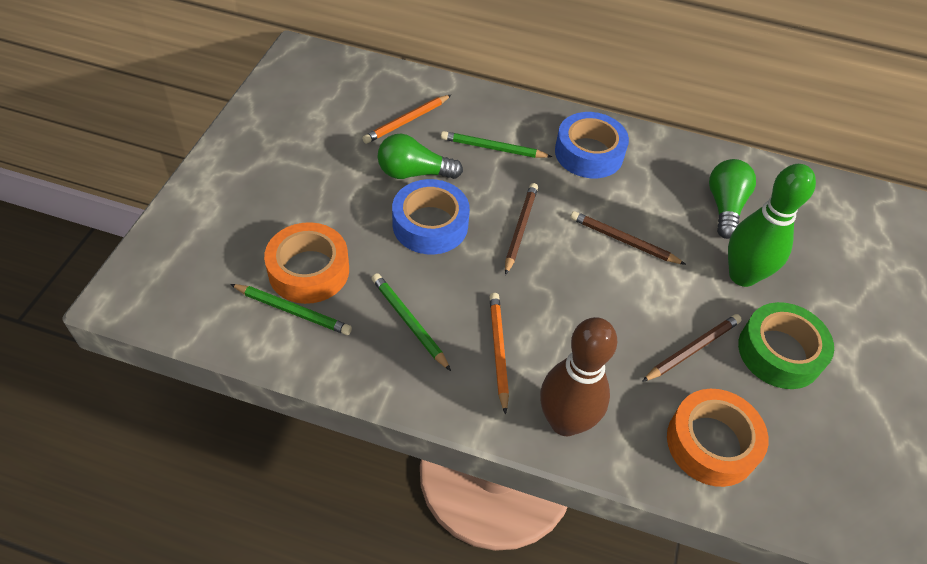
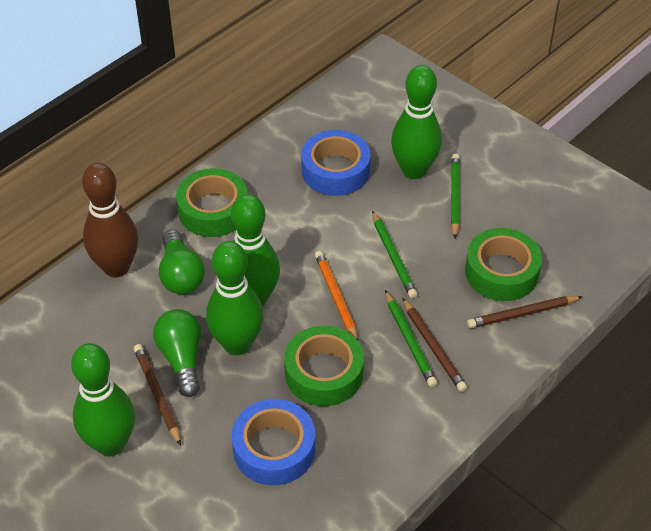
green bowling pin: [728,164,816,287] = 1 -> [71,343,135,456] [206,241,264,355] [231,194,280,306] [391,65,442,179] = 4
green tape: [738,302,834,389] = 1 -> [176,168,248,237] [284,326,364,406] [465,228,542,301] = 3
orange pencil: [362,95,451,144] [489,293,509,415] = 2 -> [315,251,358,341] = 1
orange tape: [264,222,349,304] [667,389,769,487] = 2 -> none = 0

